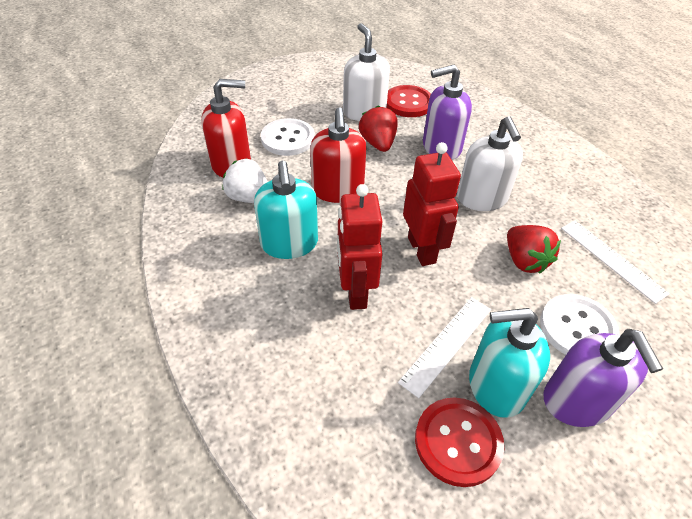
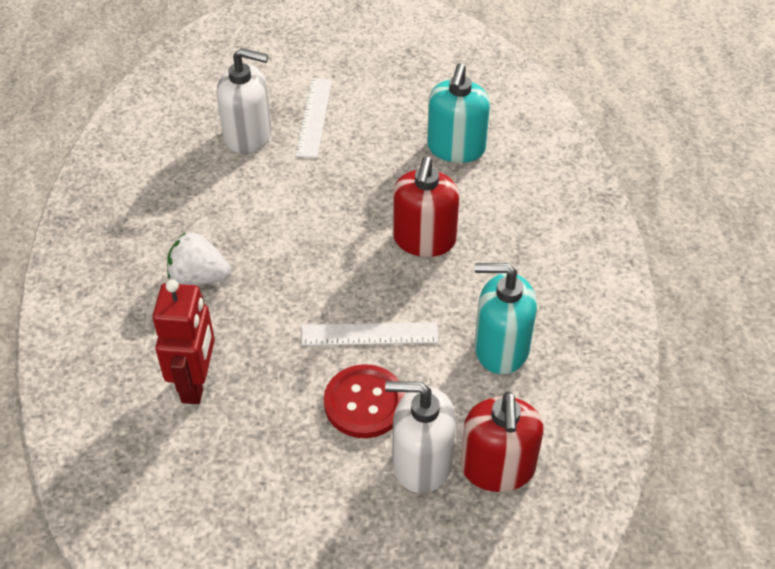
purple soap dispenser: [423,65,472,160] [543,329,663,427] = 2 -> none = 0
red button: [387,85,431,117] [415,397,504,487] = 2 -> [324,364,405,438] = 1
red robot: [337,184,383,310] [403,142,461,266] = 2 -> [152,280,215,404] = 1
red strawberry: [359,105,398,152] [507,225,561,274] = 2 -> none = 0
white button: [261,118,315,156] [540,294,619,355] = 2 -> none = 0

